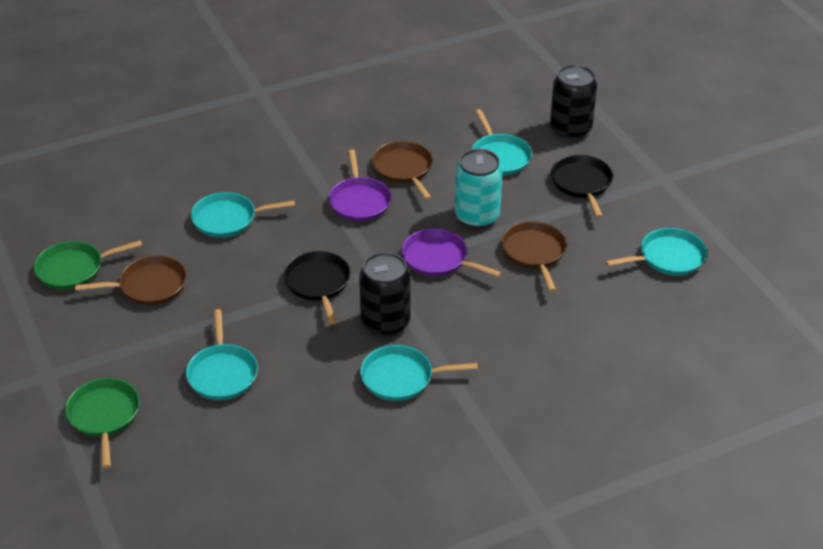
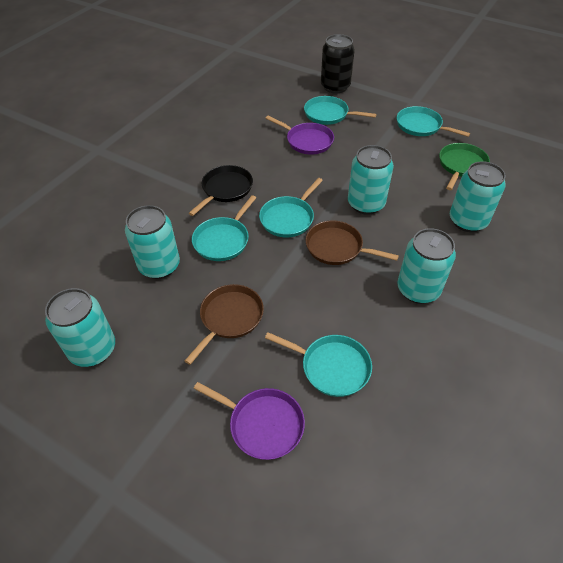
black can: [359,252,411,337] [550,64,597,140] = 2 -> [321,34,355,93] = 1
black pan: [284,251,350,325] [551,155,613,218] = 2 -> [189,165,253,216] = 1
brown pan: [75,256,187,305] [372,141,433,200] [501,221,567,292] = 3 -> [185,284,264,365] [305,221,399,265] = 2
green pan: [34,240,142,290] [65,378,140,469] = 2 -> [439,143,490,190] = 1
turquoise can: [454,149,503,229] = 1 -> [45,288,115,367] [125,205,180,279] [348,145,394,215] [398,228,456,304] [450,161,506,232] = 5

